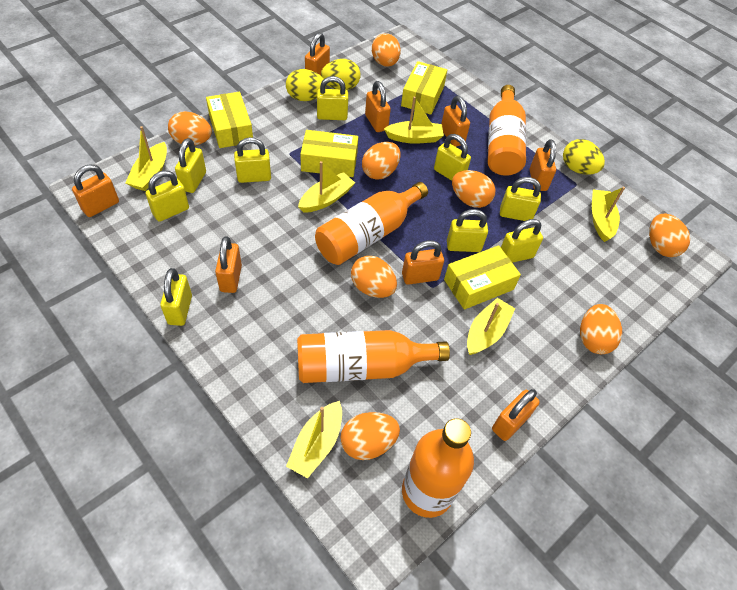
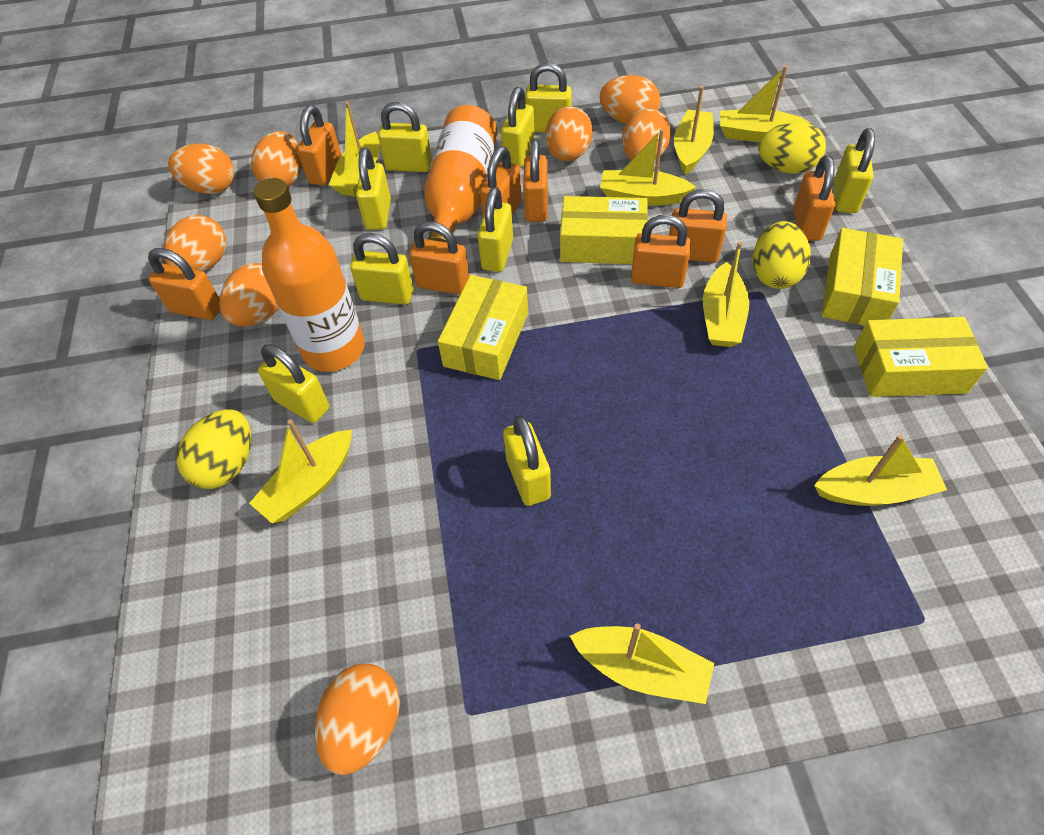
orange bottle: [297,330,450,383] [315,182,428,265] [402,418,474,518] [488,85,526,176] = 4 -> [254,178,365,372] [424,105,498,242] = 2
yellow boat: [125,126,167,191] [286,401,342,478] [298,161,355,213] [384,97,444,144] [467,298,515,355] [592,187,625,242] = 6 -> [249,419,352,523] [329,102,380,197] [570,623,714,704] [600,129,696,206] [674,86,714,175] [703,242,749,347] [720,65,811,142] [814,435,947,506] = 8

